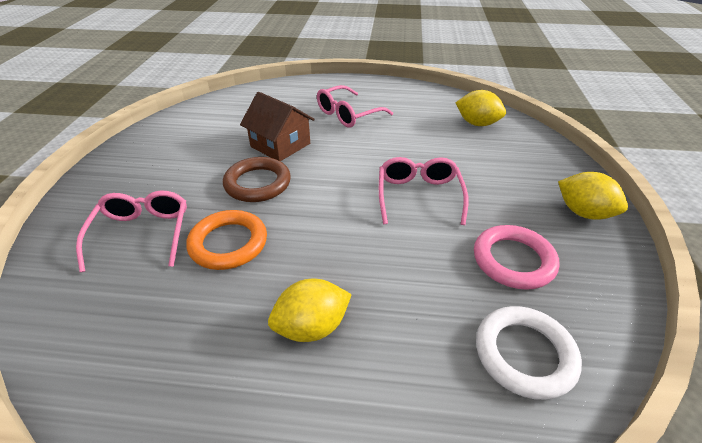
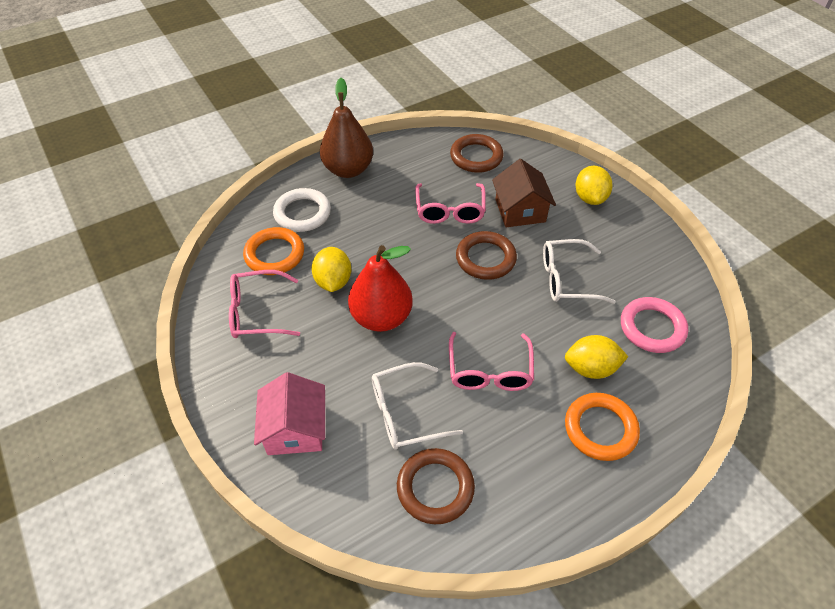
brown pear: none = 0 -> [320,78,373,178] = 1
brown ring: [223,157,291,202] = 1 -> [397,448,475,524] [450,134,504,173] [456,231,517,280] = 3
orange ring: [186,210,267,270] = 1 -> [243,227,304,275] [565,393,640,461] = 2
pink house: none = 0 -> [254,372,325,455] = 1
red pear: none = 0 -> [348,245,413,332] = 1
white glasses: none = 0 -> [372,362,463,450] [543,239,616,304] = 2

